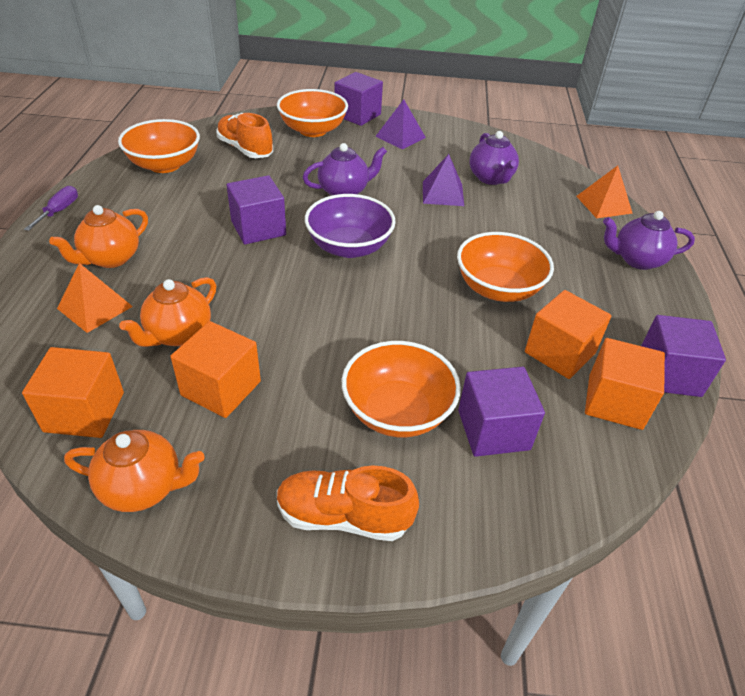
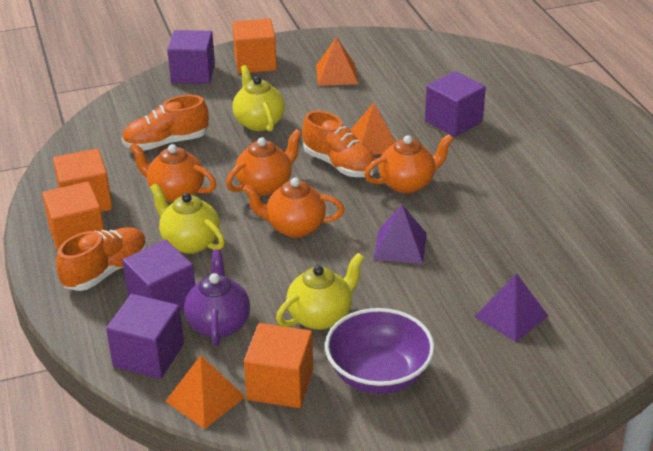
orange bowl: [118,119,200,173] [277,89,348,137] [342,341,461,437] [457,232,554,302] = 4 -> none = 0
orange pyramid: [57,263,133,333] [576,166,633,218] = 2 -> [165,355,245,429] [316,37,358,86] [350,103,395,155] = 3
orange shoe: [216,113,273,158] [277,465,419,541] = 2 -> [56,227,147,291] [122,95,209,151] [302,111,377,177] = 3
orange teapot: [49,205,148,268] [64,430,205,512] [119,277,216,347] = 3 -> [129,143,217,202] [226,129,302,196] [243,178,344,238] [364,134,453,193] = 4
purple screwdriver: [24,186,78,231] = 1 -> none = 0
purple teapot: [303,143,387,196] [470,131,519,185] [603,211,695,270] = 3 -> [184,250,250,346] = 1
yellow teapot: none = 0 -> [150,183,225,254] [233,65,285,132] [276,253,364,330] = 3

